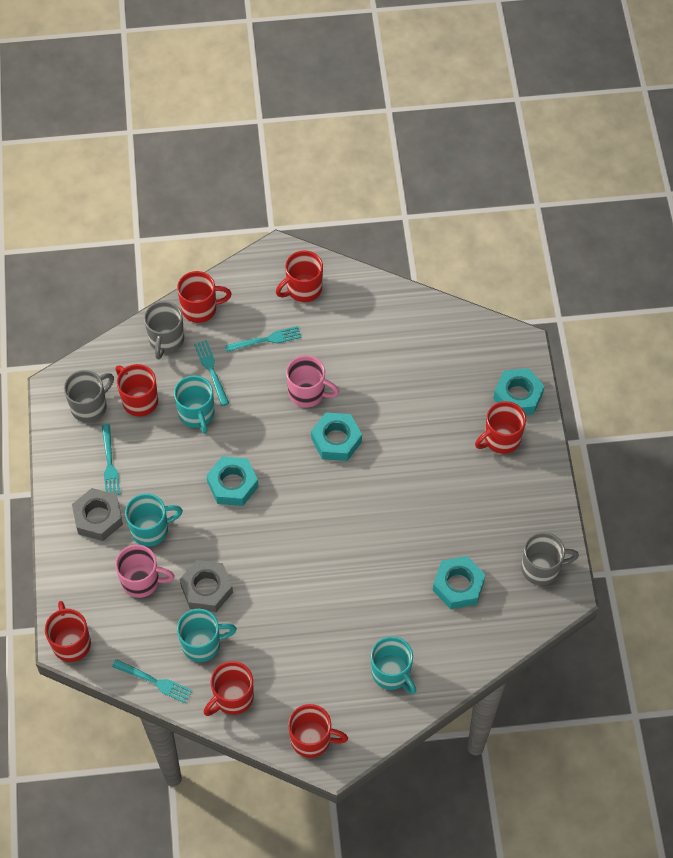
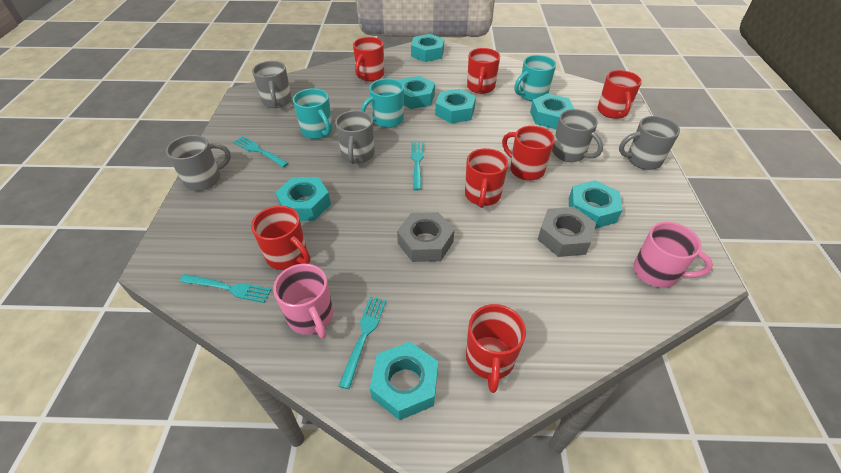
grey mug: [64,370,114,423] [144,301,184,359] [521,532,579,585] = 3 -> [166,135,231,191] [252,61,292,108] [335,110,375,164] [552,109,603,162] [619,116,680,170] = 5
turquoise mug: [125,494,183,546] [174,376,214,434] [177,609,237,662] [371,636,416,694] = 4 -> [293,88,333,139] [361,78,404,128] [515,55,556,101] = 3
turquoise nut: [206,456,259,506] [311,412,362,461] [433,556,486,609] [493,368,545,415] = 4 -> [275,177,331,221] [370,342,438,420] [400,76,435,109] [411,34,444,62] [435,89,476,123] [530,93,574,129] [569,180,622,229] = 7

